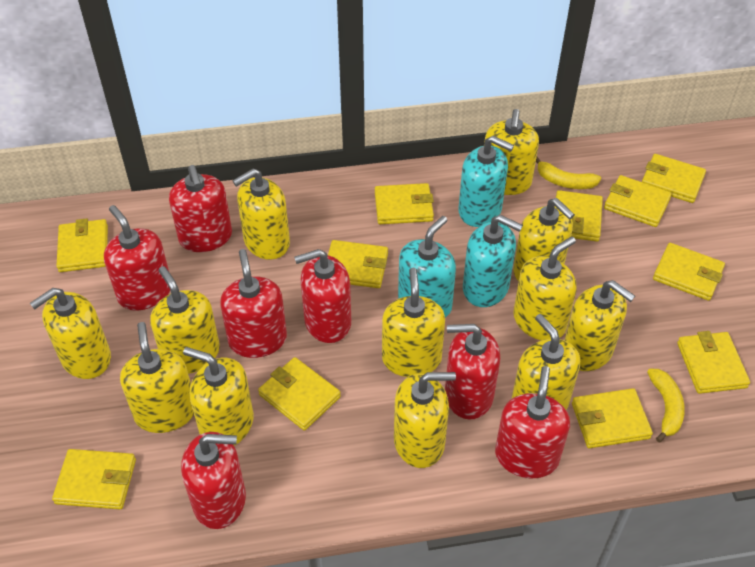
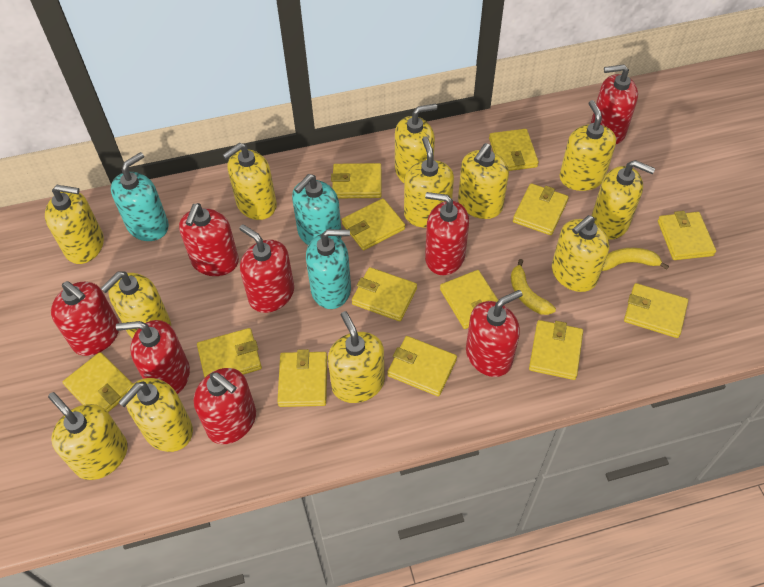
red soap dispenser: [104,205,170,311] [169,165,232,252] [181,432,246,529] [220,249,287,358] [294,249,351,343] [445,324,500,419] [495,366,570,478] = 7 -> [51,281,119,356] [116,320,190,394] [179,203,239,276] [194,368,256,444] [239,224,294,313] [425,192,469,275] [466,290,522,377] [591,64,638,144] = 8
yellow wallet: [52,449,136,509] [56,218,108,272] [258,357,341,431] [328,240,388,288] [375,183,434,224] [556,190,603,242] [572,388,653,448] [604,175,672,227] [642,154,706,203] [653,243,725,301] [677,331,750,394] = 11 -> [63,352,133,412] [197,328,262,378] [277,349,327,407] [331,163,381,198] [342,198,405,250] [352,267,417,321] [387,336,457,396] [440,270,498,329] [489,129,539,171] [513,183,569,235] [529,320,583,380] [624,283,688,338] [658,211,716,260] = 13

